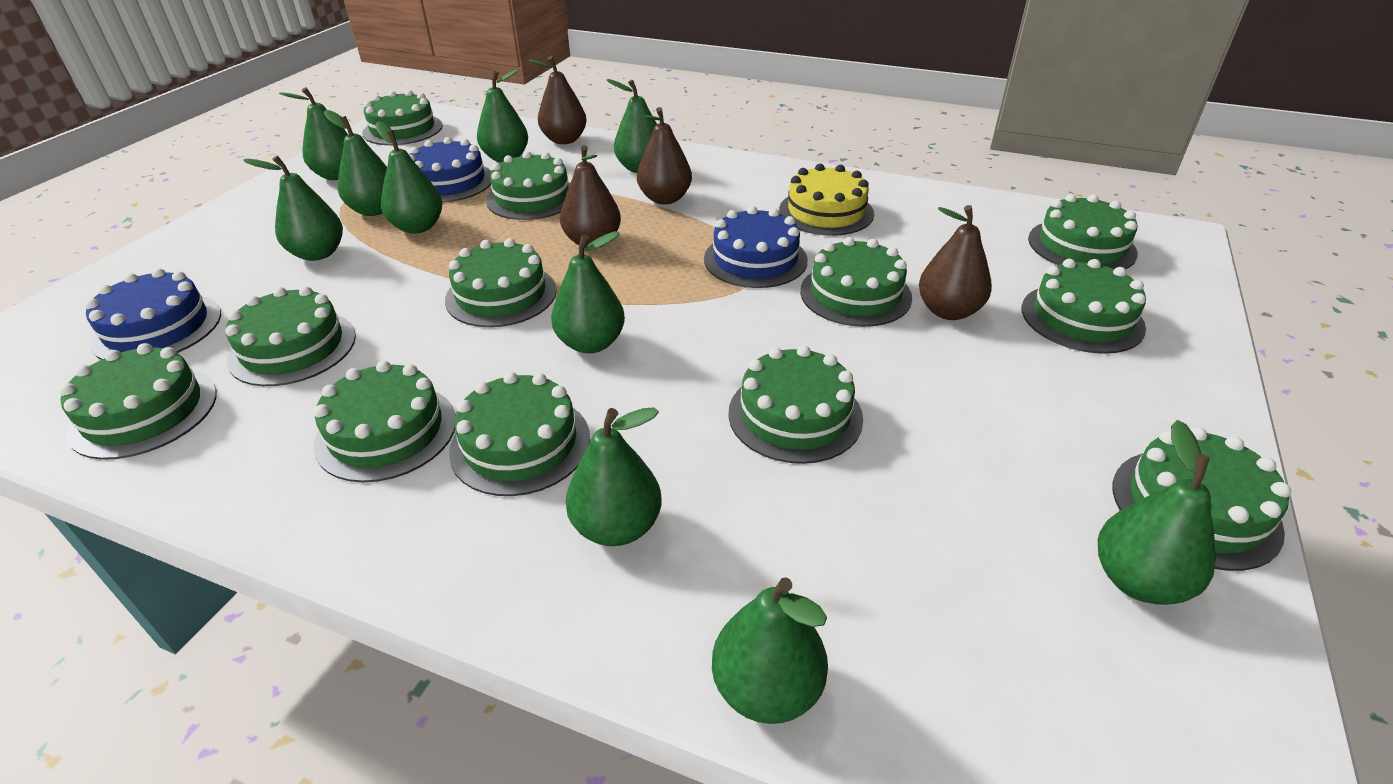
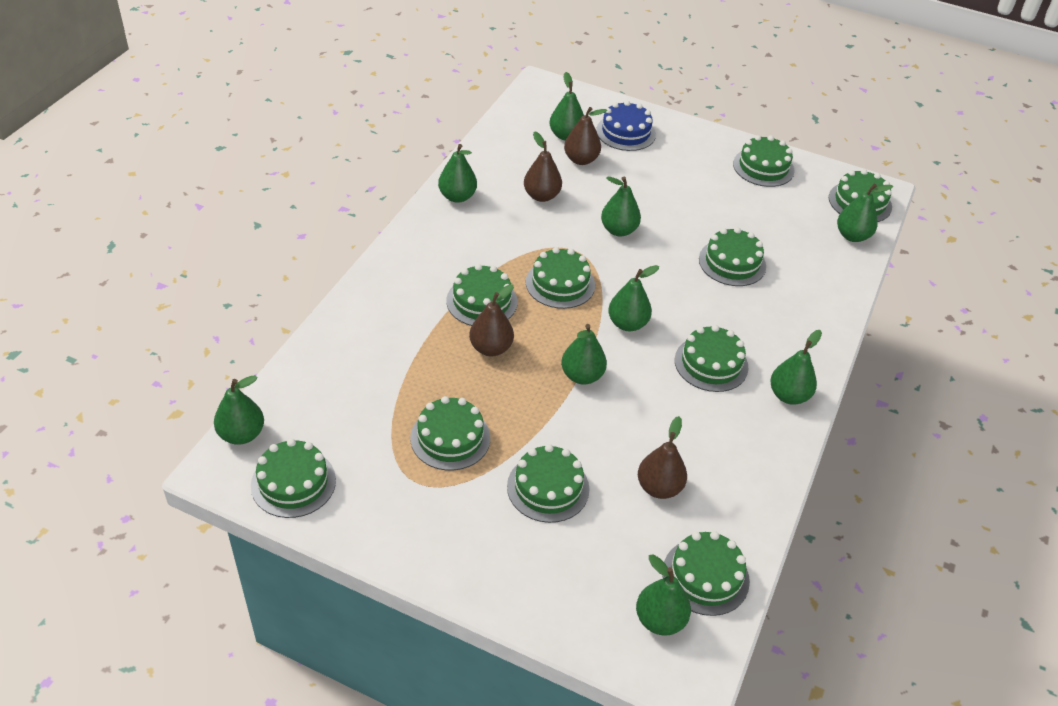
blue cake: [85,268,221,360] [409,137,491,203] [704,206,808,288] = 3 -> [596,101,656,151] = 1
green cake: [59,343,217,460] [225,286,356,386] [314,361,456,482] [362,90,443,145] [445,238,557,327] [449,372,590,496] [486,151,570,220] [728,345,863,464] [800,237,912,327] [1021,259,1146,354] [1028,194,1138,269] [1113,427,1291,571] = 12 -> [251,439,336,518] [410,396,490,471] [446,264,518,326] [507,444,589,523] [526,247,595,309] [663,531,750,616] [675,325,748,392] [699,227,766,286] [733,135,794,187] [829,169,892,222] = 10
green pear: [243,155,343,261] [279,87,348,180] [324,110,387,216] [375,121,442,234] [477,69,528,162] [551,231,625,353] [566,407,662,546] [607,79,657,173] [712,578,828,724] [1098,420,1216,605] = 10 -> [214,375,264,445] [438,144,477,203] [549,72,584,141] [561,324,607,384] [601,177,641,236] [608,265,659,331] [636,555,691,636] [770,330,822,404] [837,183,893,242] = 9
yellow cake: [779,164,874,236] = 1 -> none = 0

